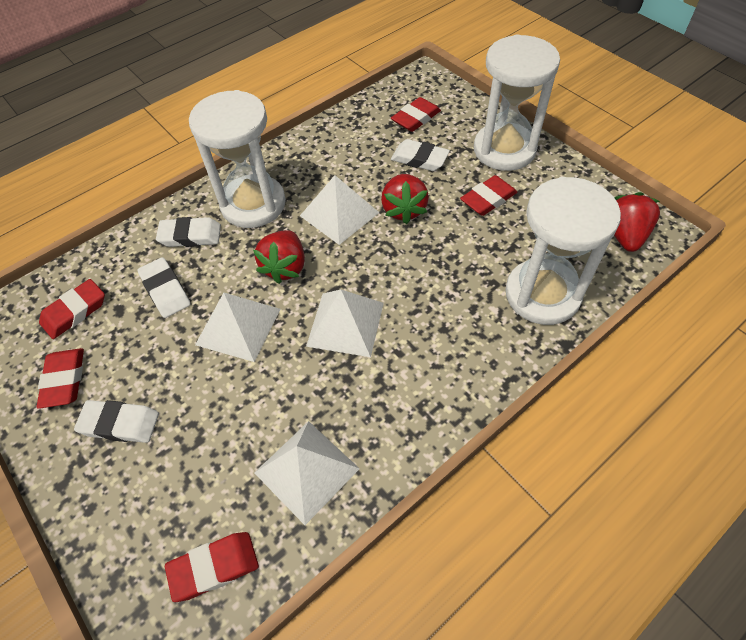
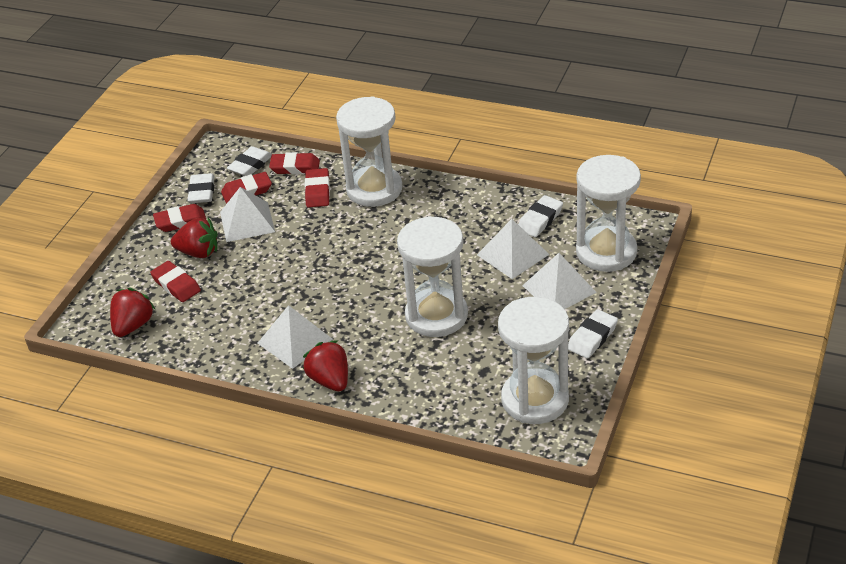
white hourglass: [189,90,286,228] [474,35,560,171] [505,177,621,325] = 3 -> [336,96,403,207] [397,216,468,337] [498,297,569,424] [576,155,641,272] = 4

